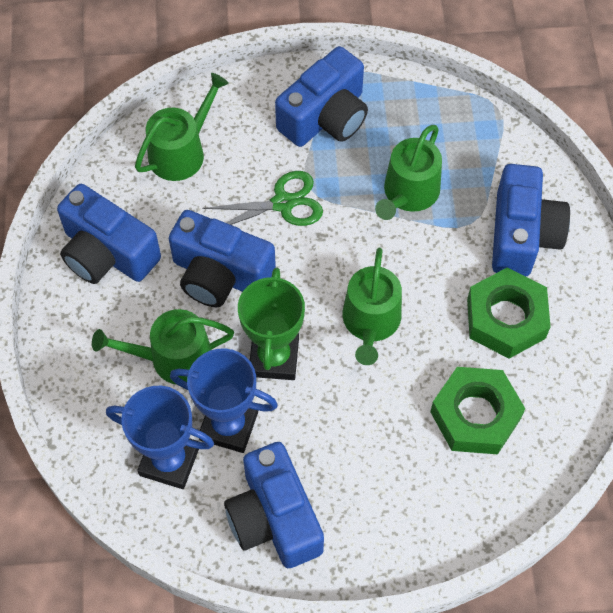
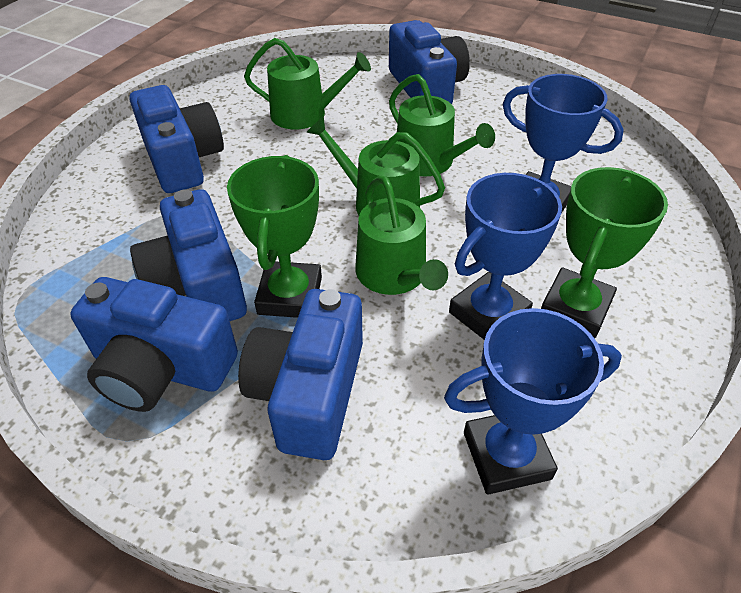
blue trophy: [106,386,214,489] [170,348,278,453] = 2 -> [444,308,622,495] [449,173,562,340] [503,74,624,212] = 3
green nut: [430,367,525,454] [467,268,551,359] = 2 -> none = 0
green scissors: [202,171,323,226] = 1 -> none = 0
green trophy: [238,267,305,380] = 1 -> [227,155,322,318] [541,167,668,338] = 2

